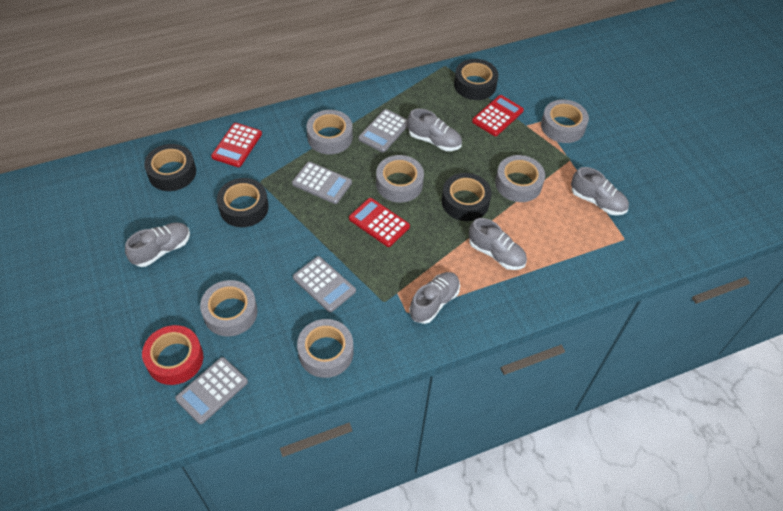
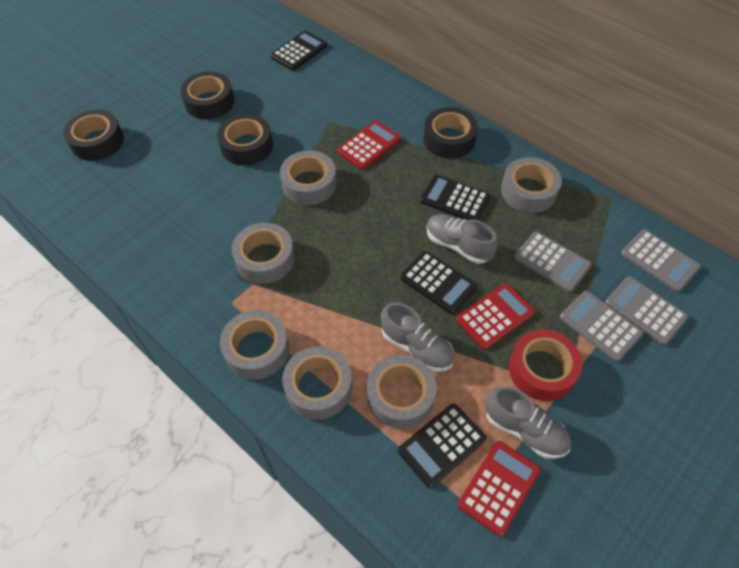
black calculator: none = 0 -> [271,31,327,71] [398,403,486,488] [400,251,477,315] [420,175,491,221] = 4
grey shoe: [125,222,190,267] [407,108,462,151] [409,272,460,324] [469,218,527,270] [571,167,629,215] = 5 -> [381,302,454,372] [427,214,498,264] [485,386,571,459] = 3

